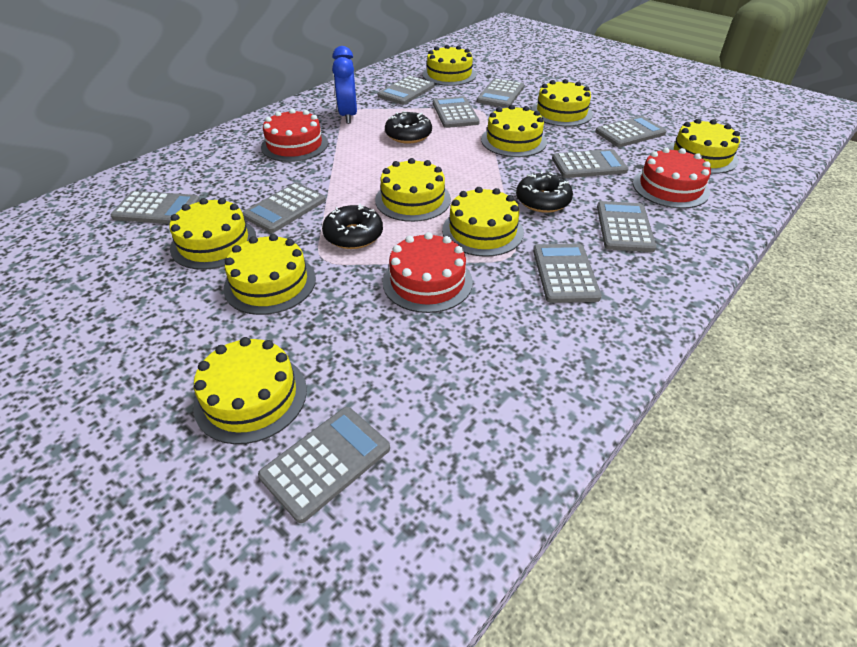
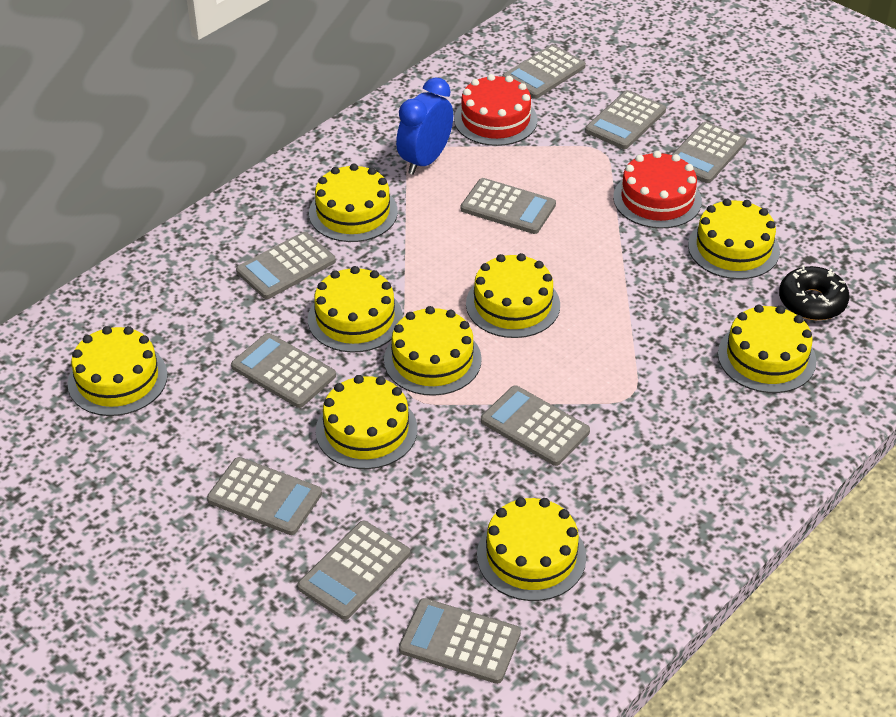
black donut: [322,204,383,249] [385,111,432,144] [516,171,573,213] = 3 -> [779,265,849,320] = 1
red cake: [261,109,328,162] [383,232,473,313] [633,147,711,209] = 3 -> [454,74,538,146] [613,151,702,229] = 2

